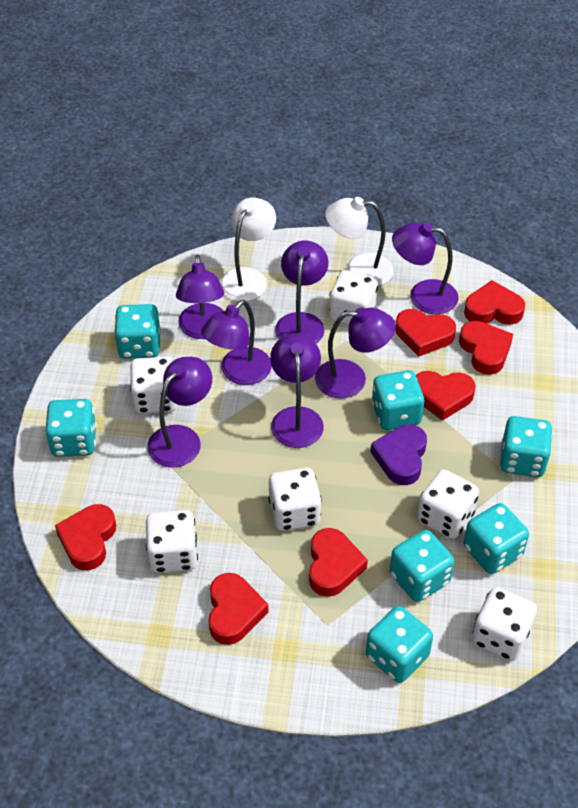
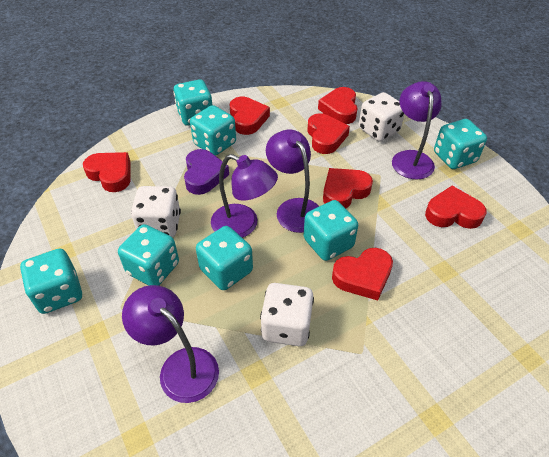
purple lamp: [147,357,212,468] [176,254,224,339] [201,300,272,385] [270,334,324,448] [275,240,328,344] [315,307,396,399] [392,223,458,314] = 7 -> [122,285,219,403] [211,154,278,238] [266,130,319,233] [392,81,442,180] = 4
white dice: [130,357,177,414] [146,510,198,573] [268,468,322,531] [329,270,378,325] [417,469,479,539] [472,587,537,661] = 6 -> [131,186,181,237] [260,283,314,346] [359,92,404,142] = 3
white lamp: [220,197,276,302] [325,197,394,286] = 2 -> none = 0

